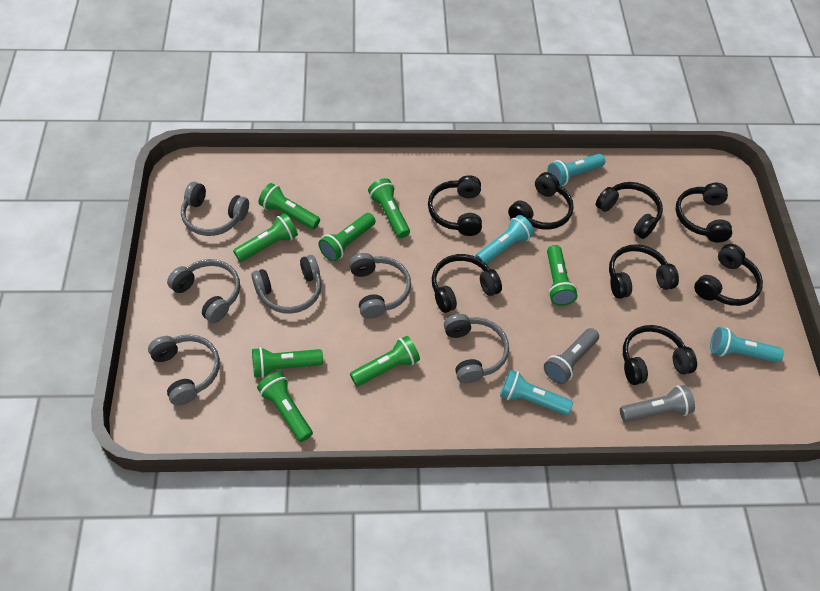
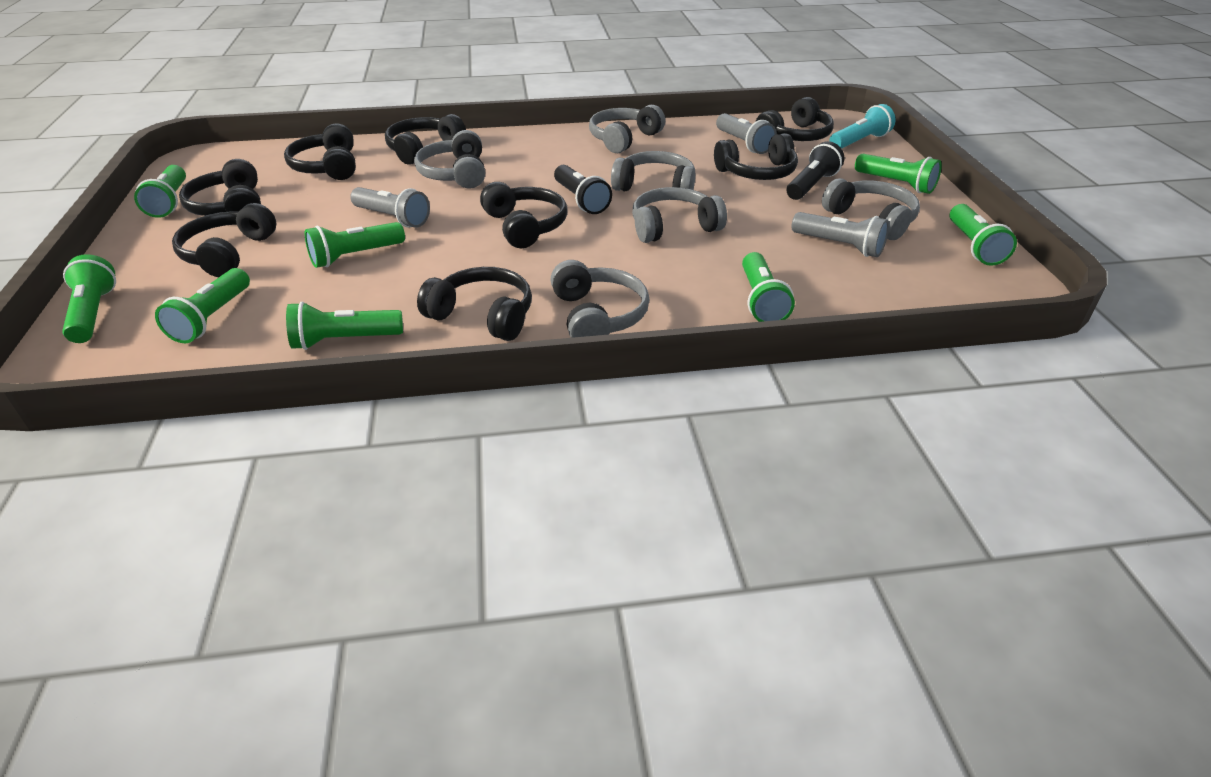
black flashlight: none = 0 -> [554,165,612,214] [787,141,844,200] = 2
grey flashlight: [544,328,599,384] [620,385,695,422] = 2 -> [350,187,430,228] [716,113,777,154] [792,212,889,257] = 3
turquoise flashlight: [475,215,534,265] [500,370,573,415] [547,154,605,186] [710,327,784,363] = 4 -> [829,104,896,149] = 1

